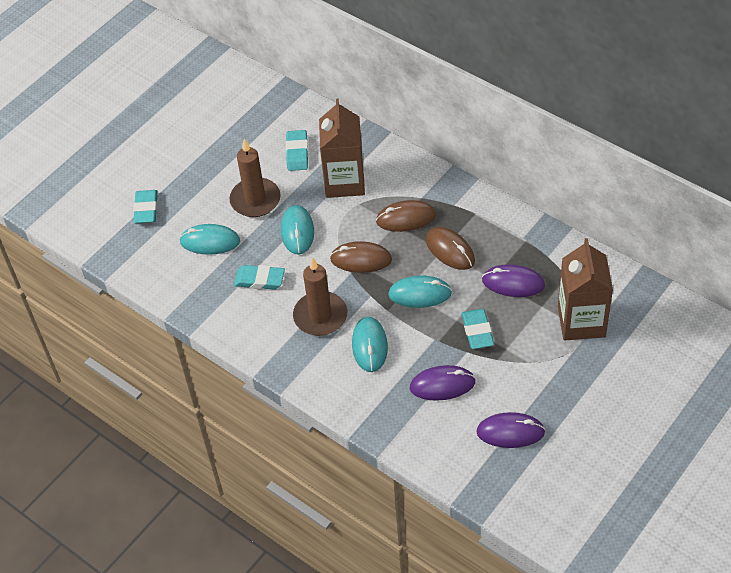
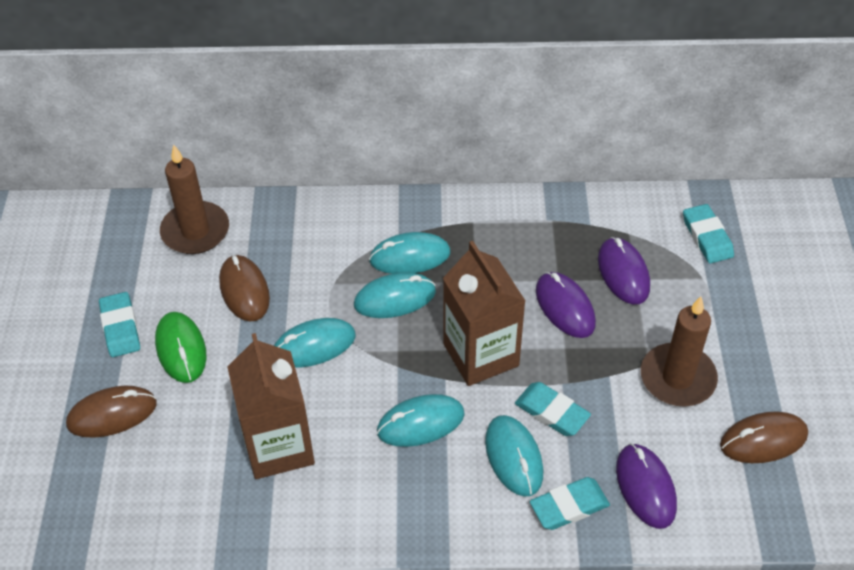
green mouse: none = 0 -> [155,312,206,383] = 1
turquoise mouse: [179,224,240,255] [281,205,314,255] [352,317,388,372] [388,276,452,308] = 4 -> [274,318,356,368] [354,272,436,318] [369,232,450,274] [377,394,465,447] [485,415,543,497] = 5

